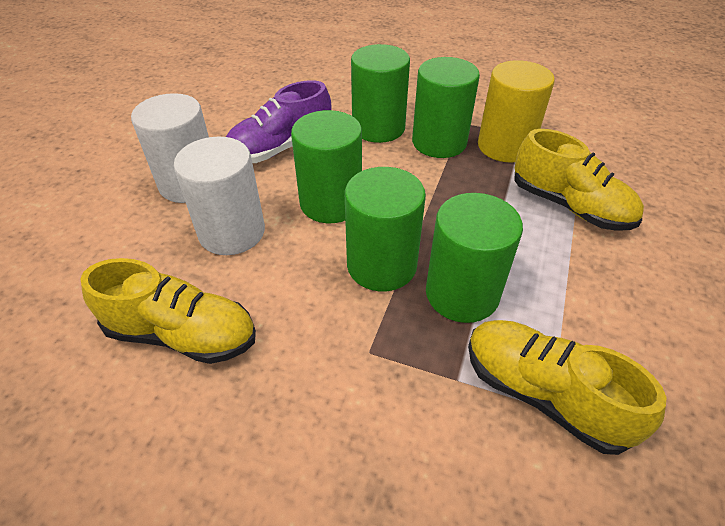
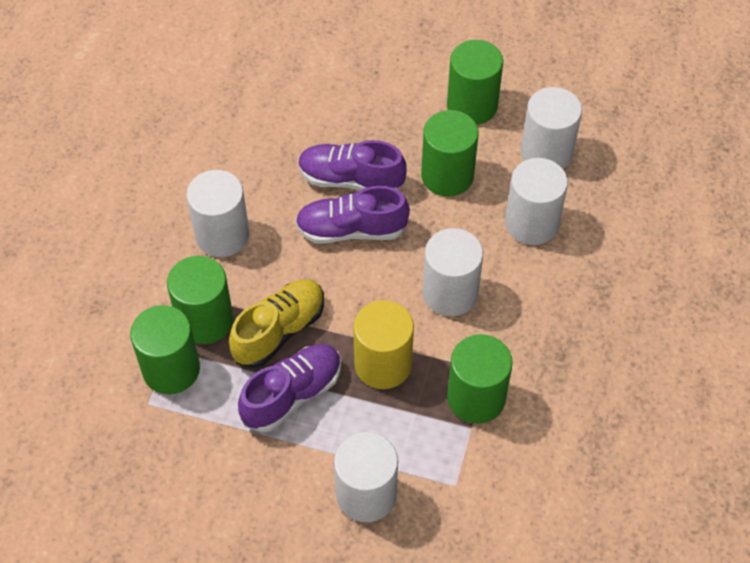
purple shoe: [226,80,331,163] = 1 -> [238,344,341,432] [295,186,410,244] [298,140,407,190] = 3
white cylinder: [131,93,209,203] [174,137,265,255] = 2 -> [186,170,250,257] [334,432,398,522] [423,228,483,316] [505,158,568,245] [521,87,582,169] = 5
yellow shoe: [80,258,256,364] [468,320,667,455] [514,129,644,231] = 3 -> [229,279,324,368] = 1

